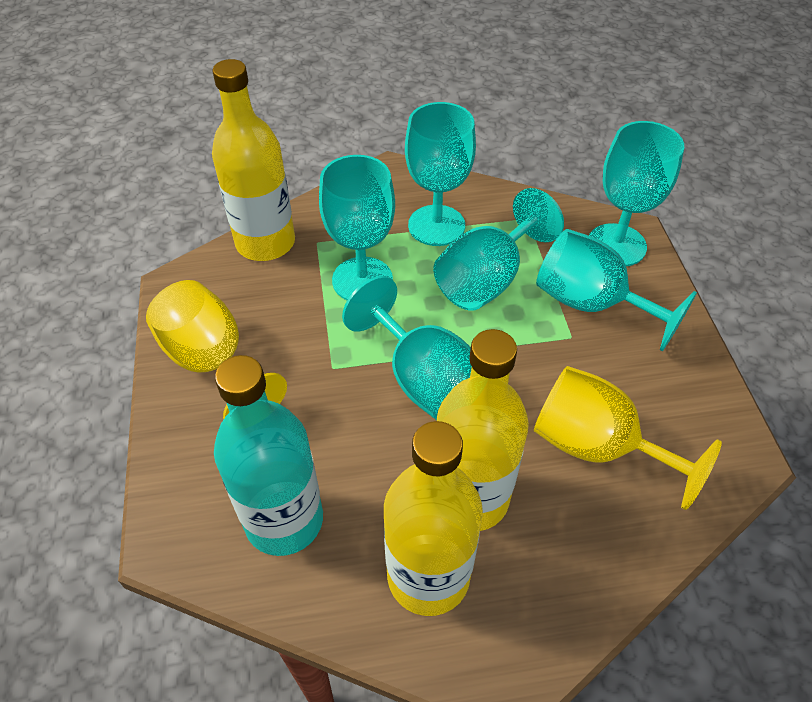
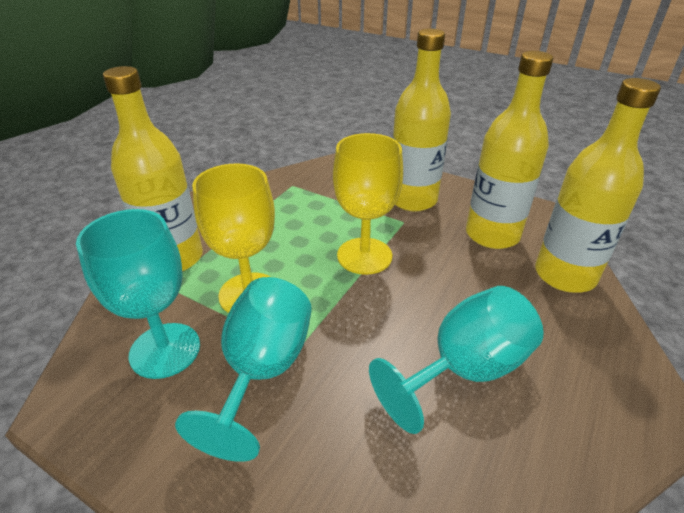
turquoise bottle: [214,355,323,556] = 1 -> none = 0
turquoise goblet: [319,155,395,300] [342,276,472,420] [405,102,476,246] [433,188,564,311] [536,229,697,351] [589,121,684,267] = 6 -> [76,209,200,379] [175,277,312,462] [369,286,544,434] = 3
yellow bottle: [212,59,295,261] [384,421,483,616] [437,329,529,531] = 3 -> [103,66,203,271] [393,29,451,212] [466,51,553,249] [535,78,661,293] = 4

